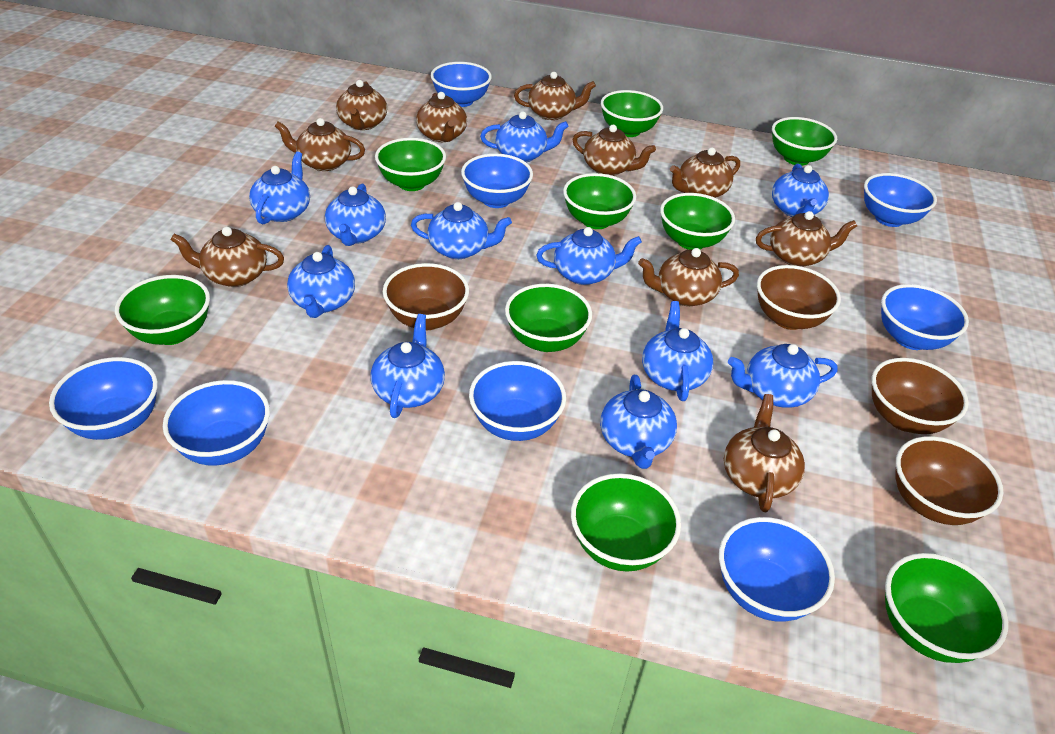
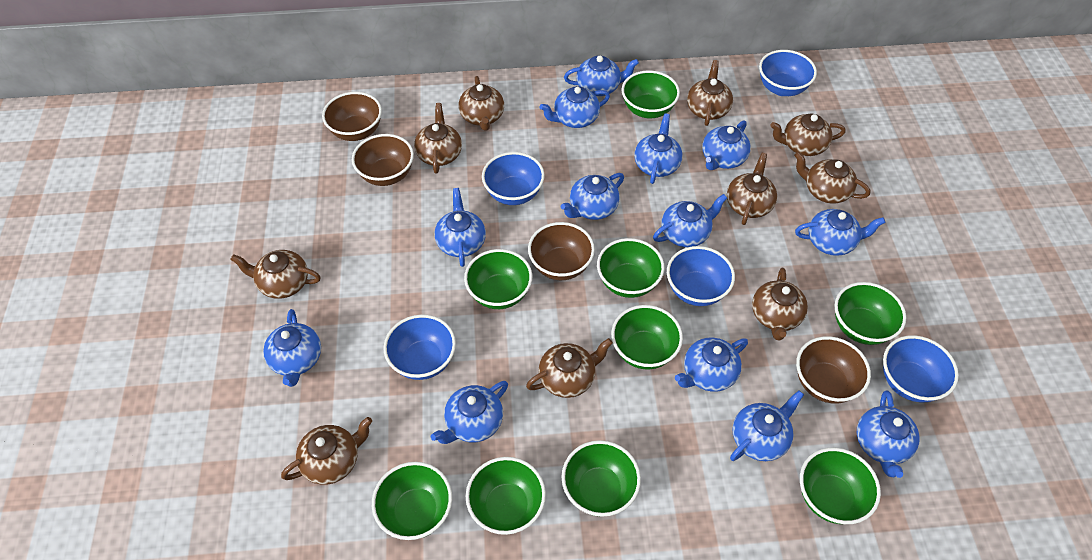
blue bowl: [49,357,158,440] [163,380,270,466] [431,62,492,107] [461,154,533,208] [469,361,566,441] [719,517,835,621] [864,173,937,227] [881,284,969,350] = 8 -> [384,314,456,380] [482,152,545,205] [667,246,735,306] [759,50,817,96] [883,335,959,402] = 5
blue teapot: [249,152,310,224] [287,245,355,318] [325,183,386,246] [371,314,445,418] [411,202,512,259] [480,111,569,162] [536,227,642,285] [600,375,677,469] [642,301,713,401] [728,344,838,408] [772,163,829,217] = 11 -> [263,309,321,387] [431,381,508,444] [434,188,486,267] [540,86,610,128] [560,173,624,220] [564,56,639,96] [634,114,683,184] [653,194,727,247] [675,338,748,392] [702,120,751,170] [730,391,804,461] [795,209,885,256] [857,390,919,478] = 13

